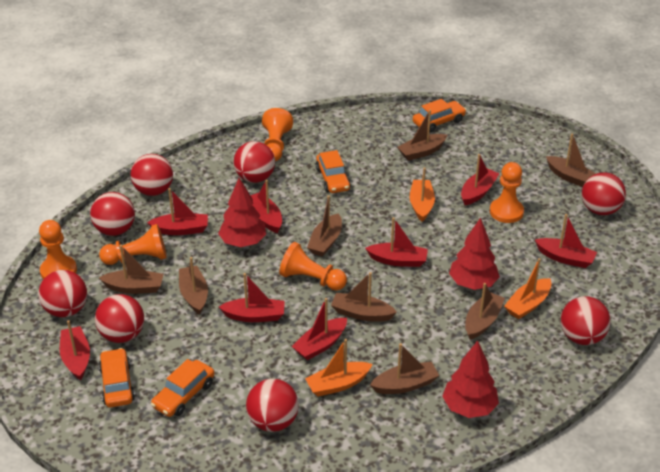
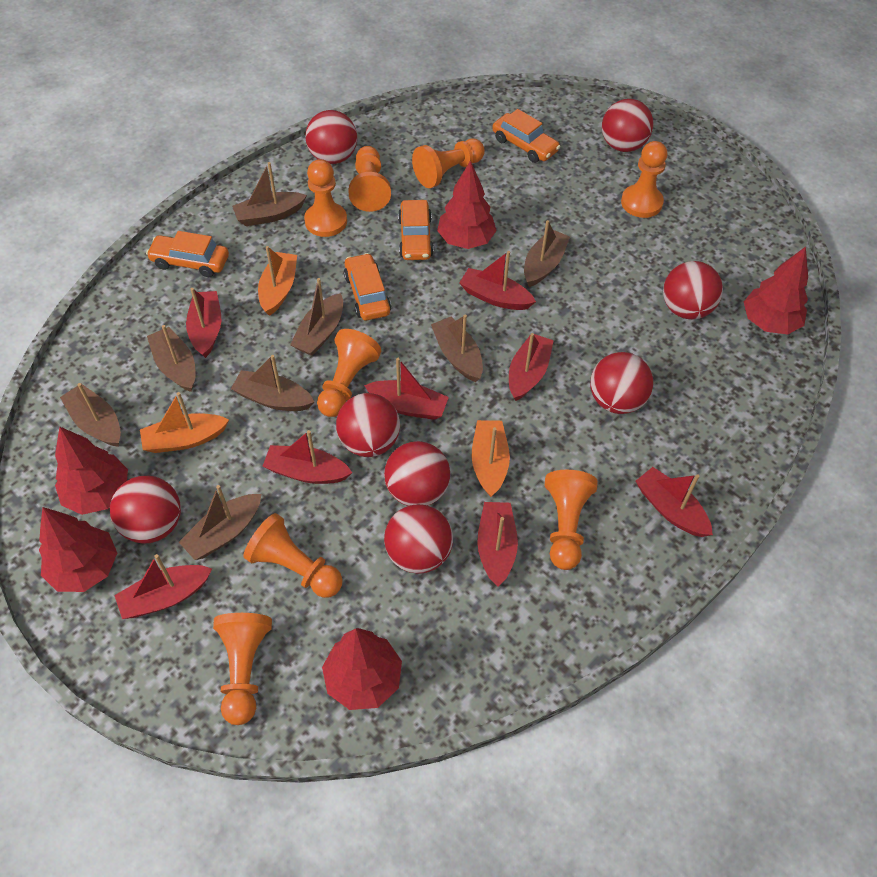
orange pawn: [39,220,77,279] [99,224,167,265] [262,108,293,161] [279,242,347,291] [490,162,524,223] = 5 -> [213,613,272,725] [243,513,343,598] [304,159,347,237] [317,329,381,417] [348,146,391,212] [412,139,485,188] [545,470,598,570] [621,141,667,218] = 8
red tree: [218,178,266,247] [442,341,499,418] [449,218,500,290] = 3 -> [39,507,117,592] [55,426,128,515] [322,628,402,710] [437,161,497,249] [744,247,808,334] = 5

